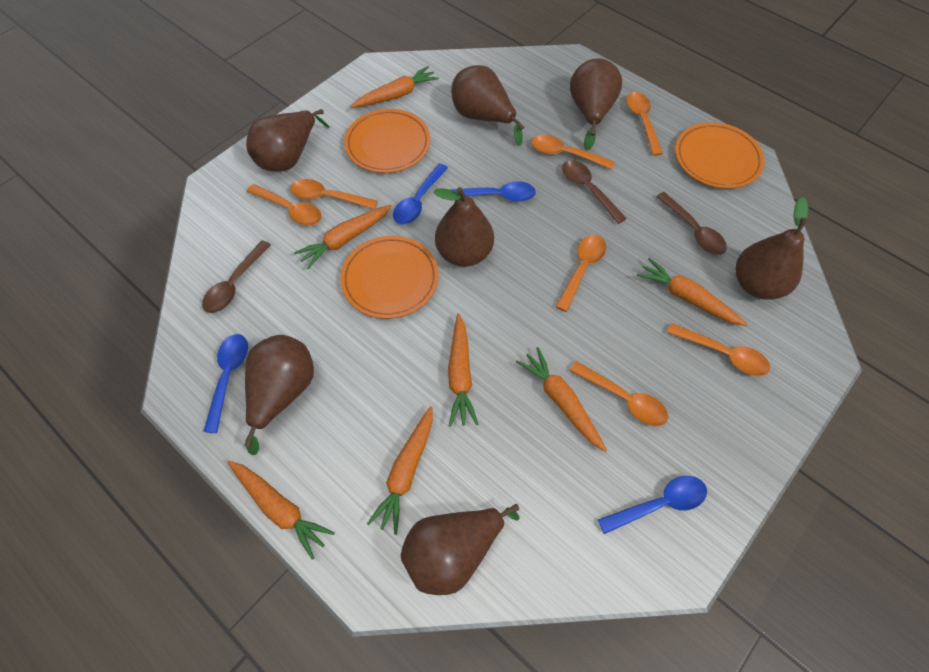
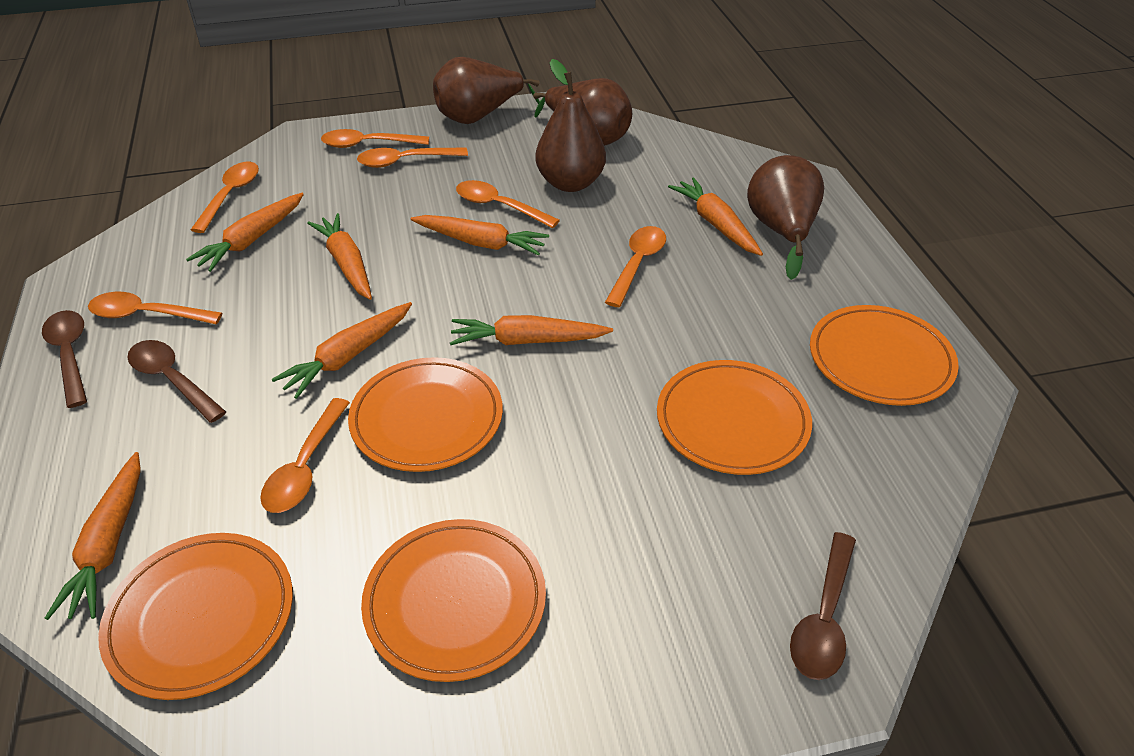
blue spoon: [203,334,248,433] [393,163,448,224] [449,181,536,202] [598,476,707,534] = 4 -> none = 0
brown pear: [244,335,314,455] [246,109,329,172] [400,504,520,595] [433,187,494,267] [451,65,524,146] [570,58,622,151] [736,197,809,300] = 7 -> [433,57,540,124] [533,78,632,146] [535,59,606,192] [747,155,824,280] = 4
orange plate: [340,236,439,319] [344,109,431,173] [675,122,765,189] = 3 -> [98,533,293,700] [348,357,503,472] [361,519,546,682] [657,360,812,475] [810,305,959,406] = 5

